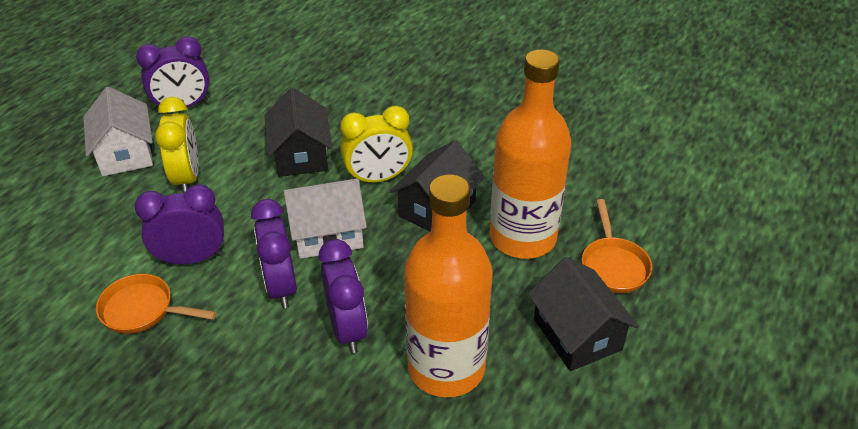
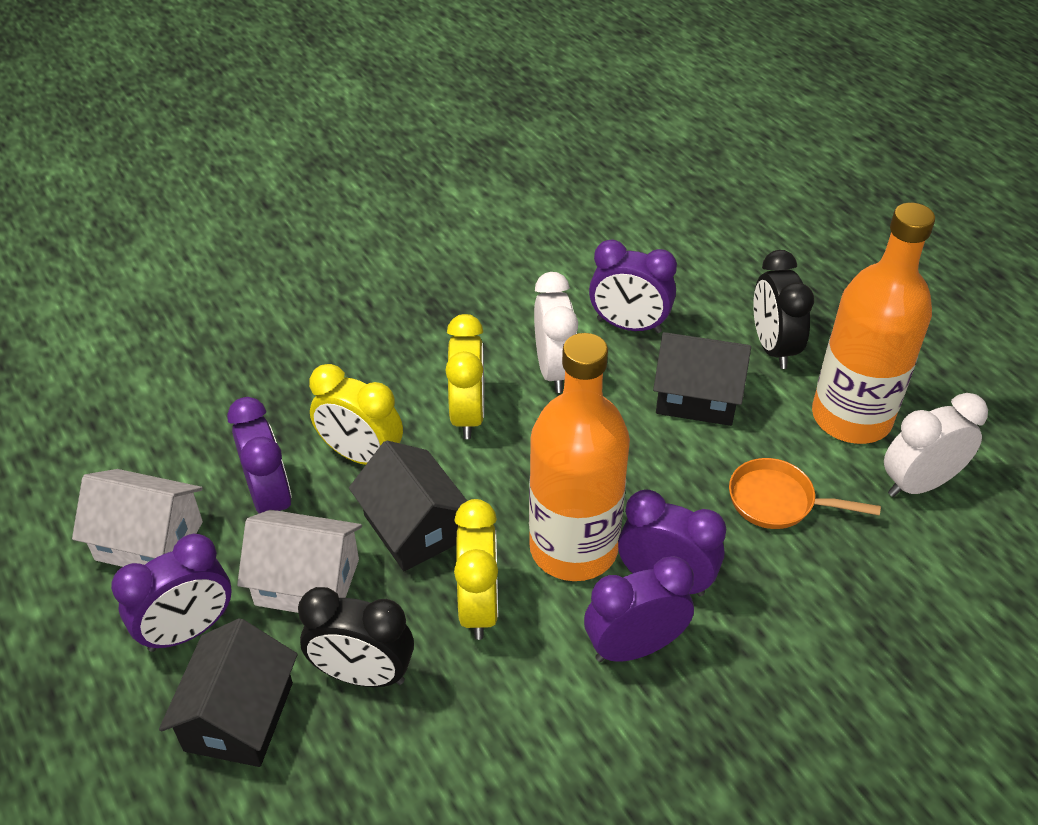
black clock: none = 0 -> [298,587,414,687] [753,250,814,369] = 2
orange pan: [96,274,217,334] [582,199,652,293] = 2 -> [729,458,881,529] = 1
purple clock: [134,184,224,264] [136,36,210,111] [251,199,297,308] [319,239,368,353] = 4 -> [111,534,232,652] [227,397,292,514] [584,556,694,662] [589,239,677,333] [618,489,726,596] = 5
white clock: none = 0 -> [534,272,578,393] [884,393,988,497] = 2
yellow clock: [155,97,199,193] [340,106,413,182] = 2 -> [309,364,403,465] [445,314,484,439] [454,499,498,640] = 3

